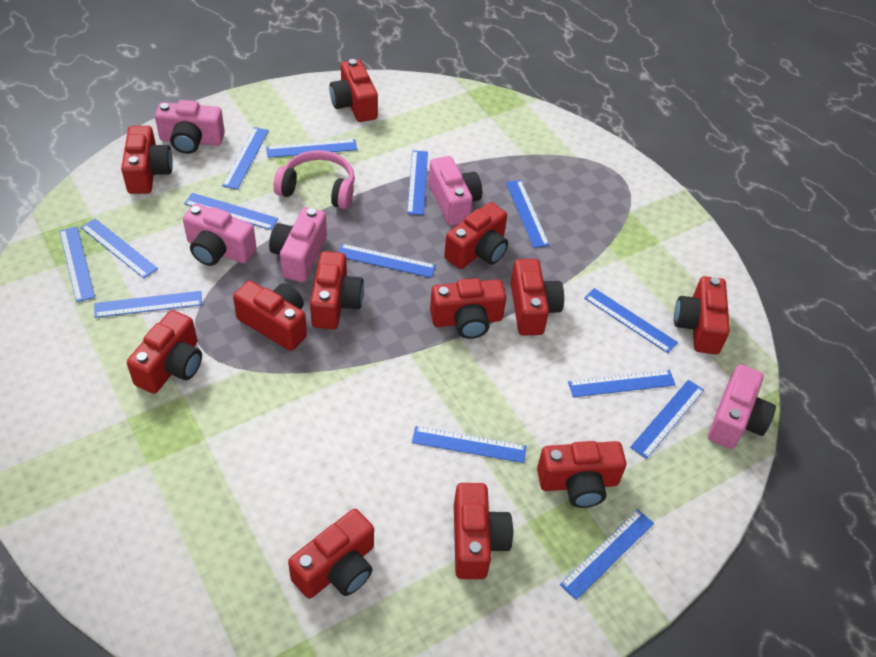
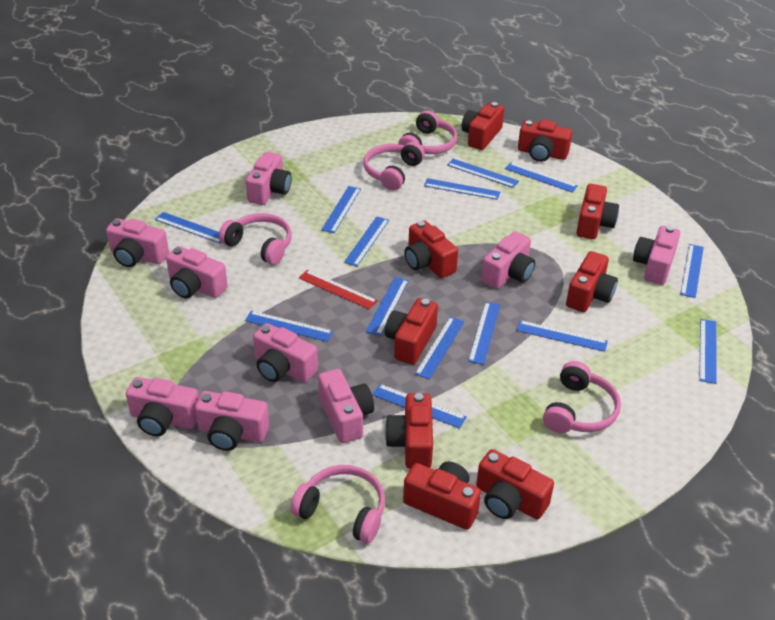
pink camera: [155,100,225,154] [183,203,257,266] [269,207,327,282] [428,156,482,226] [708,364,776,449] = 5 -> [106,218,169,267] [126,377,199,436] [166,246,228,298] [195,391,269,451] [246,152,292,205] [253,323,318,382] [318,369,374,443] [481,231,535,289] [633,226,680,285] = 9
pink headphones: [274,150,355,209] = 1 -> [219,213,292,265] [291,465,385,543] [363,142,425,190] [398,110,457,154] [543,361,621,433] = 5
red camera: [121,126,173,194] [127,310,202,394] [233,281,307,351] [288,509,374,599] [310,251,364,329] [330,59,378,122] [430,278,506,339] [444,202,508,269] [454,483,513,579] [511,259,564,335] [537,441,626,508] [674,276,730,354] = 12 -> [385,298,438,365] [385,393,433,469] [403,462,481,530] [404,220,458,278] [461,102,504,150] [476,449,554,519] [518,120,572,162] [566,251,618,312] [576,184,619,239] = 9
red ruler: none = 0 -> [299,270,378,310] = 1

